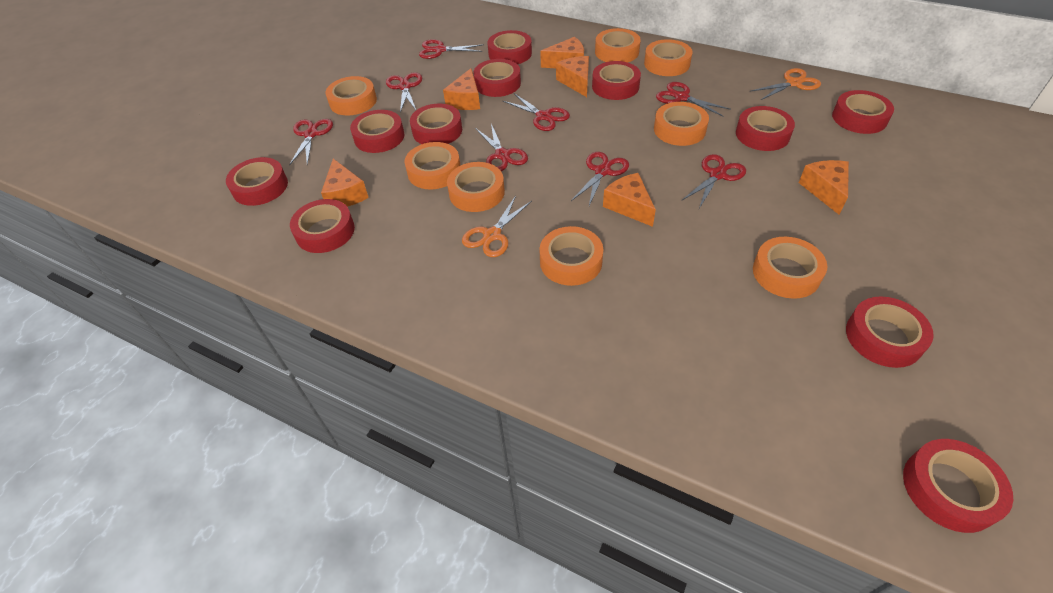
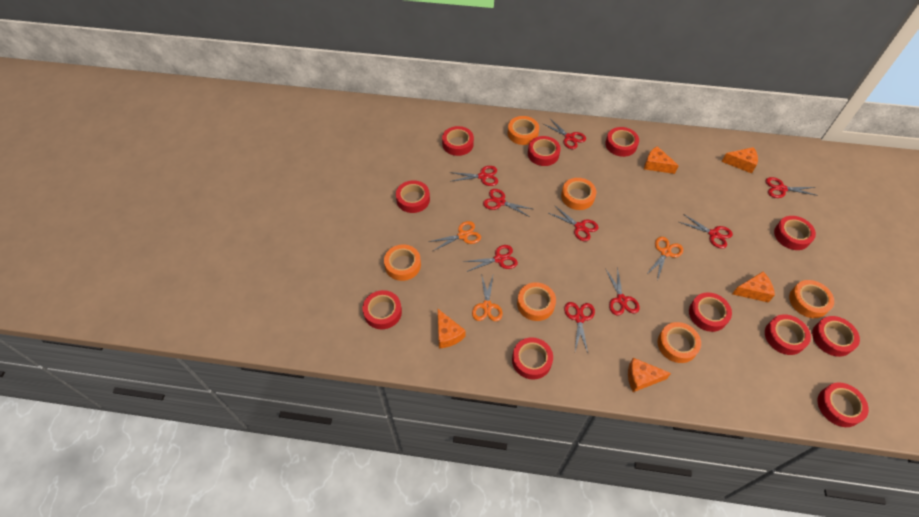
orange cheese: [321,159,369,207] [443,68,480,110] [540,37,584,68] [556,56,589,97] [603,173,656,227] [799,160,849,215] = 6 -> [438,309,465,348] [628,358,671,392] [644,146,679,174] [722,147,758,173] [732,272,775,302] = 5
orange scissors: [462,196,532,257] [751,68,821,100] = 2 -> [428,221,481,251] [472,274,503,321] [646,237,683,281] = 3
orange tape: [326,76,377,116] [405,142,461,189] [447,162,505,212] [539,226,603,286] [595,28,641,62] [644,39,693,76] [654,102,709,146] [753,237,827,299] = 8 -> [384,244,421,281] [508,116,539,145] [517,282,556,321] [561,178,596,210] [658,322,701,363] [789,280,834,318] = 6
red scissors: [289,119,333,165] [386,72,422,113] [419,39,484,59] [475,124,528,171] [503,93,570,131] [571,152,629,206] [656,82,731,116] [682,154,746,208] = 8 -> [450,166,498,186] [463,245,518,272] [483,189,532,217] [544,119,586,149] [549,205,598,241] [564,302,595,353] [605,267,639,315] [679,214,733,249] [765,177,818,198] = 9

